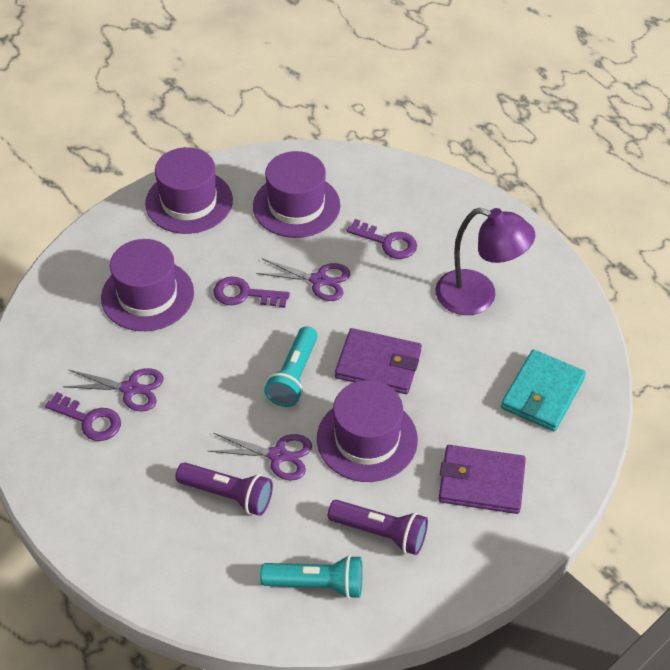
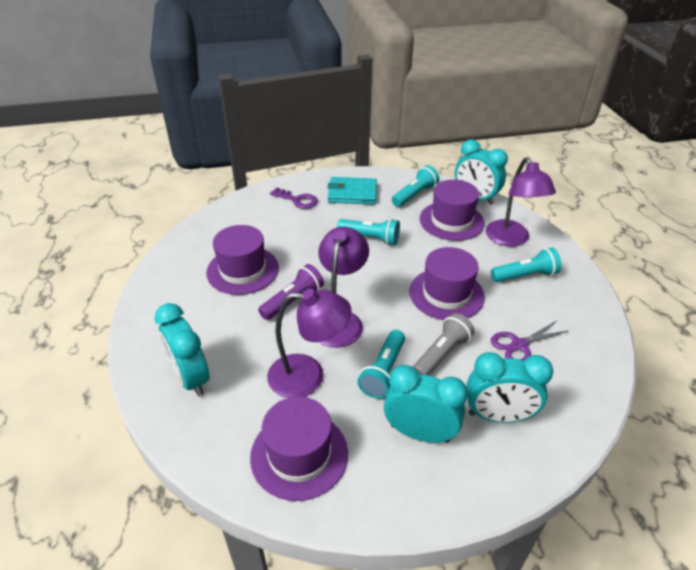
grey flashlight: none = 0 -> [413,313,474,376] = 1
purple flashlight: [175,462,273,516] [328,500,428,555] = 2 -> [258,264,324,320] = 1
purple key: [45,392,121,441] [214,277,290,308] [346,219,417,259] = 3 -> [270,187,318,209] = 1
purple lamp: [435,208,535,315] = 1 -> [267,288,352,398] [318,227,369,348] [486,157,556,247] = 3
purple scissors: [63,368,164,412] [208,433,312,481] [256,259,350,301] = 3 -> [491,321,568,361] = 1
purple wallet: [335,328,422,394] [439,445,526,514] = 2 -> none = 0
turquoise clock: none = 0 -> [155,303,209,396] [384,365,468,443] [455,139,508,205] [466,352,553,423] = 4
turquoise flashlight: [260,555,363,599] [264,326,318,407] = 2 -> [337,219,400,245] [357,330,405,398] [392,165,439,207] [491,248,561,282] = 4

